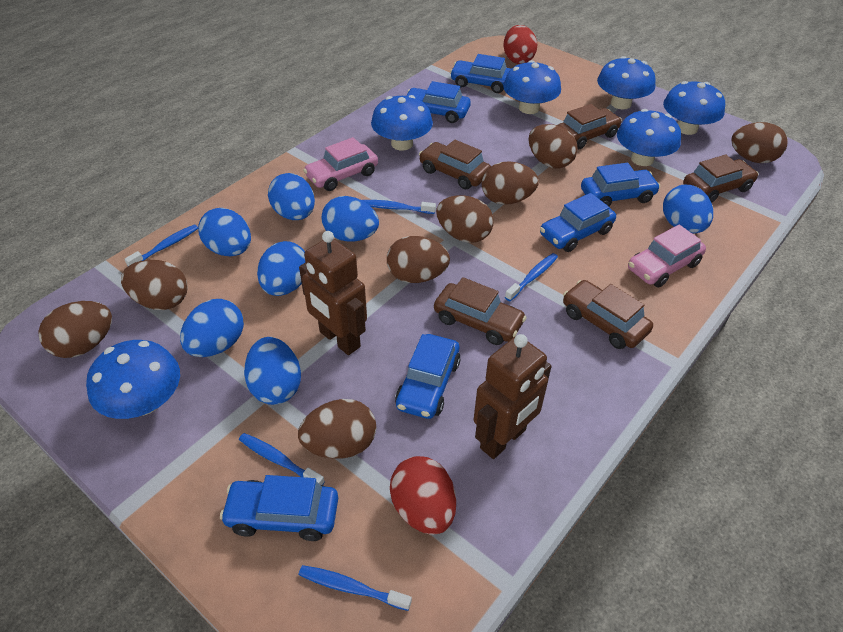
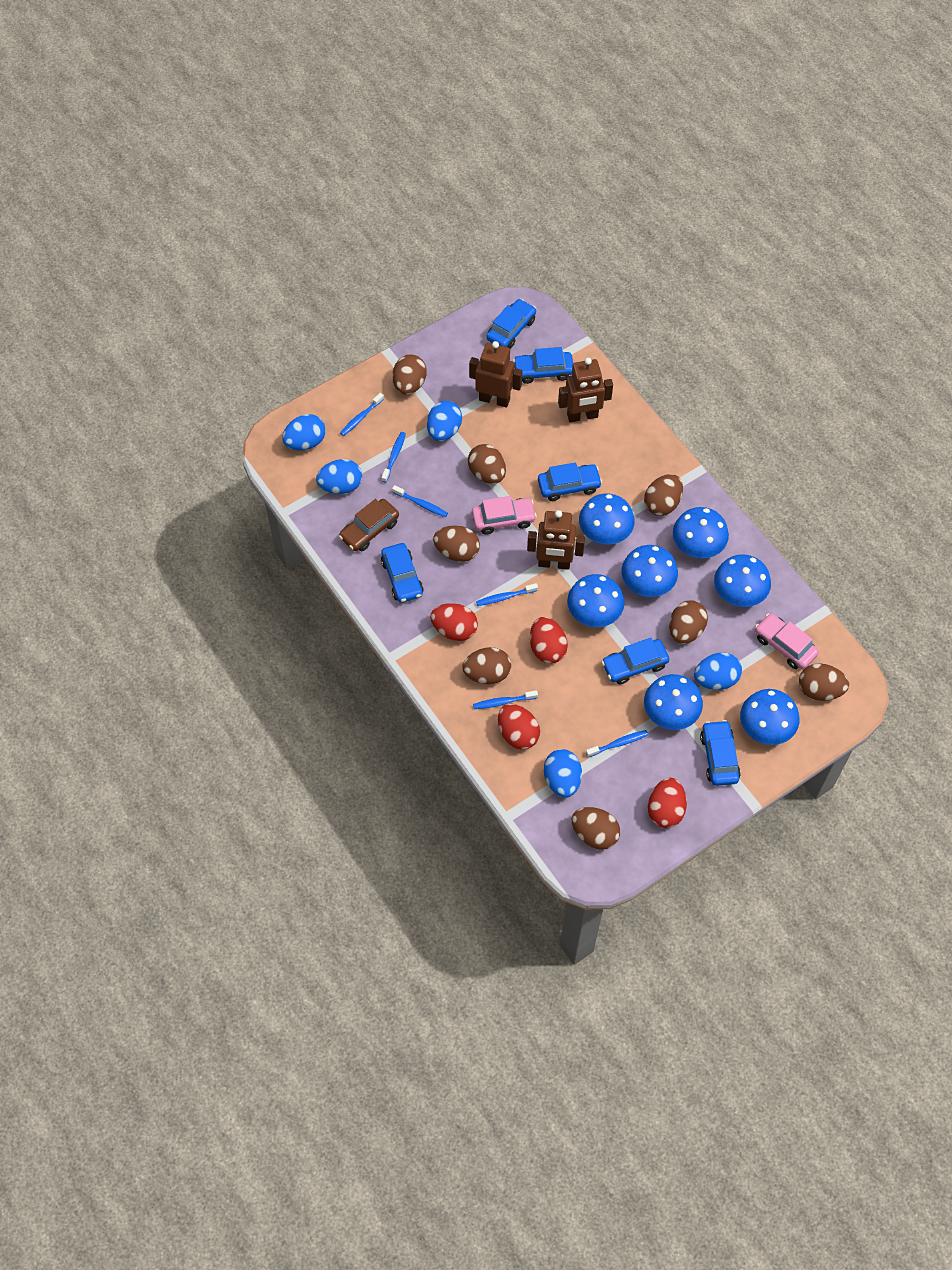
blue egg: [180,299,244,357] [198,208,251,256] [244,337,301,405] [257,241,305,296] [268,173,315,220] [321,196,379,241] [663,185,713,234] = 7 -> [282,414,326,450] [316,459,362,494] [427,401,462,441] [544,749,582,798] [694,653,742,690] = 5
blue mushroom: [86,340,180,419] [371,95,433,151] [503,60,561,114] [597,56,656,109] [617,109,681,166] [663,81,725,135] = 6 -> [567,574,625,627] [579,494,635,544] [622,545,678,597] [644,674,703,730] [673,507,729,558] [714,554,771,607] [740,689,799,745] = 7
blue toothbrush: [125,224,198,266] [239,433,325,485] [299,565,412,611] [363,200,436,214] [505,253,558,301] = 5 -> [340,393,384,436] [381,432,406,483] [392,485,448,517] [473,690,538,709] [476,583,538,606] [586,730,648,757] = 6
brown car: [419,140,491,190] [434,277,527,345] [558,104,622,149] [563,280,653,349] [683,154,759,203] = 5 -> [339,499,399,551] = 1
brown robot: [299,231,367,355] [474,334,552,459] = 2 -> [469,341,522,408] [527,510,585,570] [558,358,613,422] = 3
red egg: [390,456,456,535] [504,25,537,64] = 2 -> [430,603,478,641] [498,704,540,750] [530,617,568,663] [648,778,687,828] = 4

